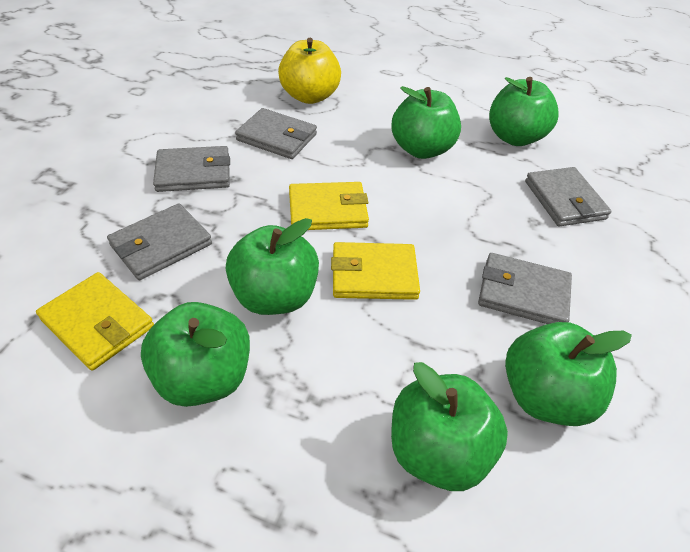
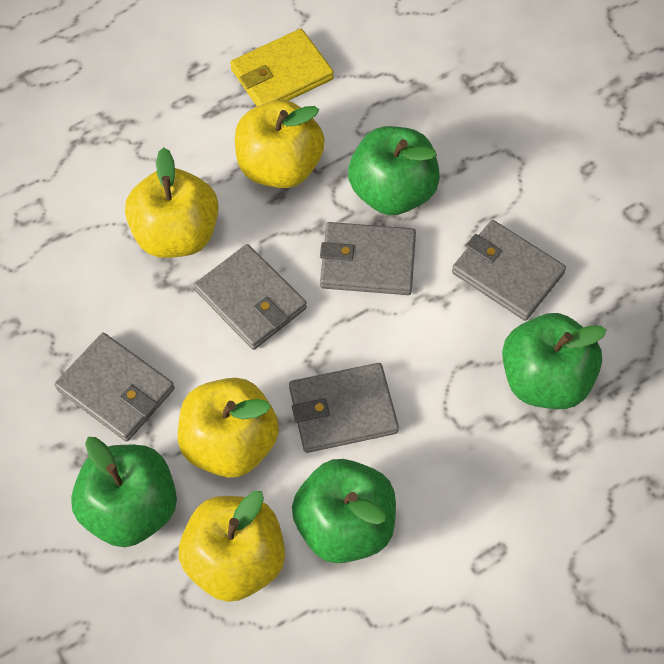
green apple: [141,302,250,407] [226,218,319,315] [391,86,461,159] [391,362,508,491] [489,77,559,146] [505,322,632,426] = 6 -> [71,437,177,547] [292,459,396,563] [348,126,440,215] [502,313,607,409] = 4
yellow apple: [278,38,341,104] = 1 -> [125,147,219,258] [178,378,279,478] [179,491,285,602] [235,100,325,188] = 4
yellow wallet: [36,272,154,371] [289,182,369,230] [331,242,420,300] = 3 -> [230,29,334,106] = 1

